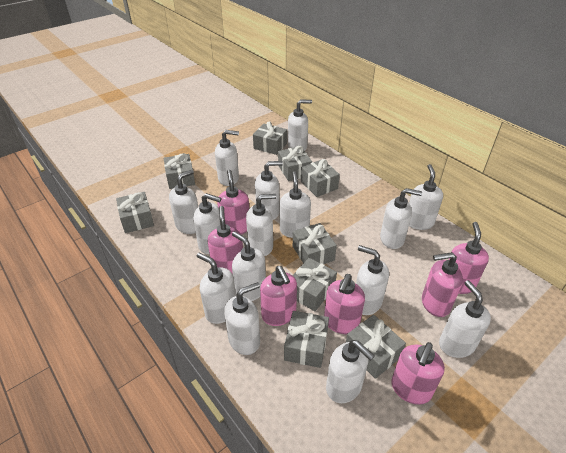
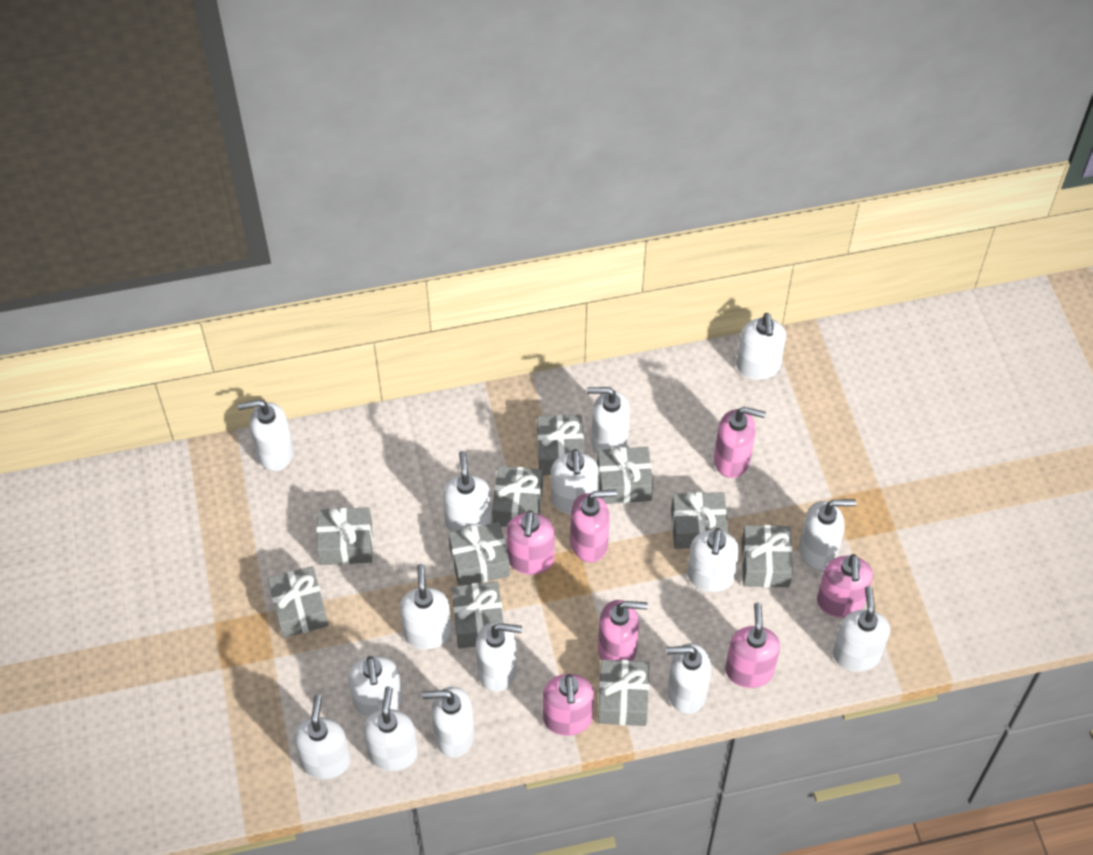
grey gift: [116,192,154,233] [164,153,195,189] [253,121,287,155] [278,146,312,181] [284,311,329,368] [292,258,337,311] [293,223,337,264] [301,159,340,197] [346,314,406,379] = 9 -> [268,566,328,638] [316,507,373,565] [448,522,510,586] [452,581,503,649] [492,466,543,527] [537,415,584,475] [597,447,653,504] [598,660,649,726] [671,492,729,549] [741,525,793,588] = 10

